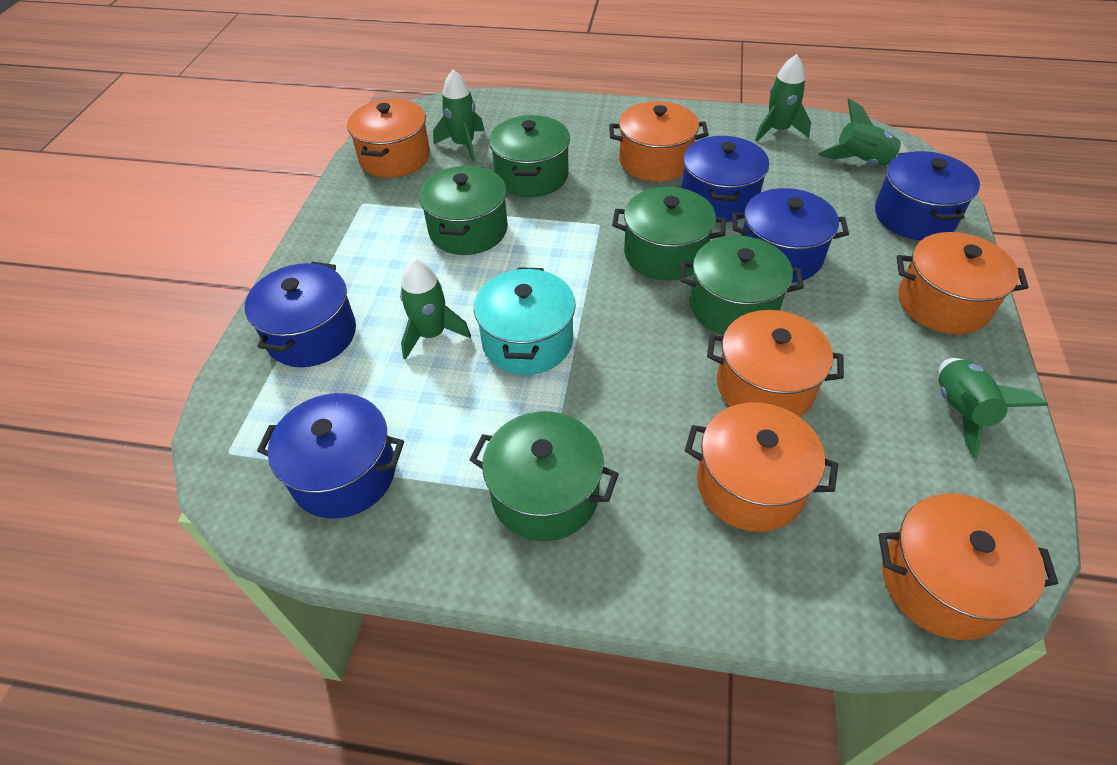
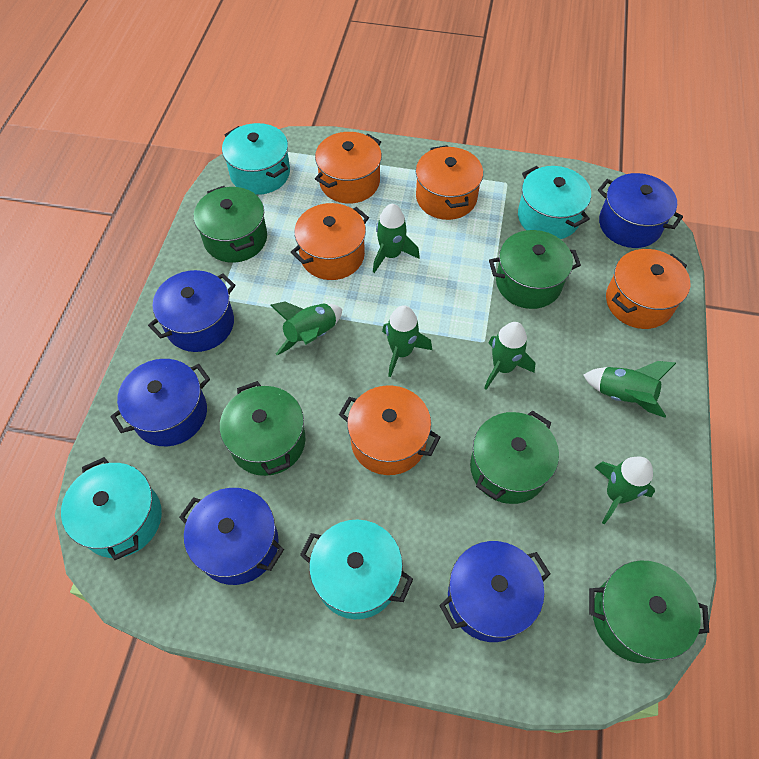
green rocket: [400,258,471,360] [433,70,485,162] [755,54,811,142] [818,99,908,166] [939,358,1048,459] = 5 -> [270,302,342,355] [373,204,420,273] [382,305,432,377] [484,322,536,390] [583,361,676,418] [595,457,655,524] = 6
orange pot: [347,99,430,178] [609,101,709,182] [685,402,838,532] [707,310,844,417] [878,494,1058,640] [897,232,1029,334] = 6 -> [291,203,369,280] [315,132,382,204] [339,385,440,475] [416,145,483,220] [606,249,690,329] = 5
turquoise pot: [474,267,576,375] = 1 -> [61,457,162,560] [222,123,290,195] [300,519,413,619] [518,166,591,239] = 4

